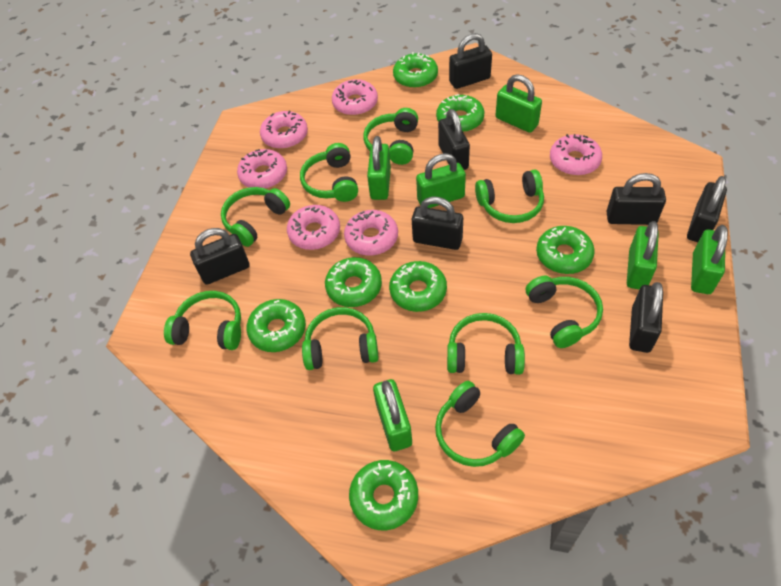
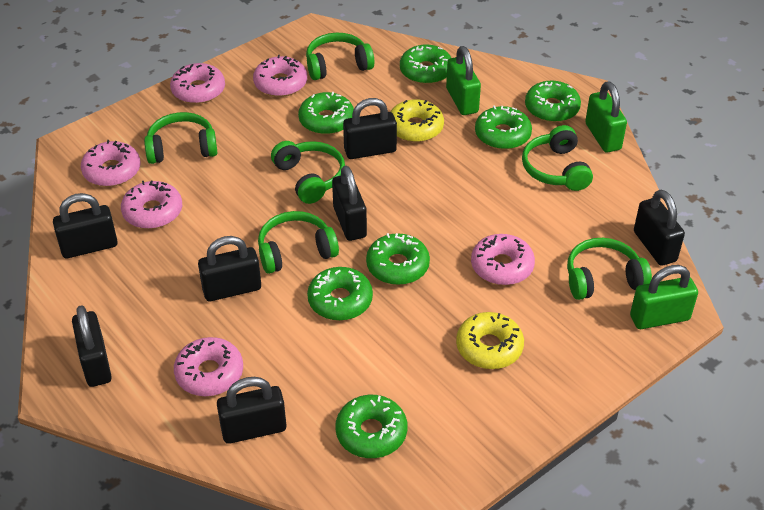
green headphones: [164,291,241,350] [221,187,290,247] [300,143,358,202] [302,307,379,370] [363,108,418,165] [435,381,525,467] [447,313,525,375] [475,169,544,223] [526,276,603,348] = 9 -> [144,112,217,164] [258,211,339,274] [271,141,345,204] [306,33,374,80] [522,125,593,191] [567,238,652,300] = 6
green padlock: [367,136,391,200] [373,379,412,451] [416,153,466,208] [496,74,542,133] [627,221,659,290] [691,225,728,294] = 6 -> [446,46,481,115] [585,81,627,153] [630,265,698,329] = 3
yellow donut: none = 0 -> [390,99,444,142] [456,312,524,369] = 2

